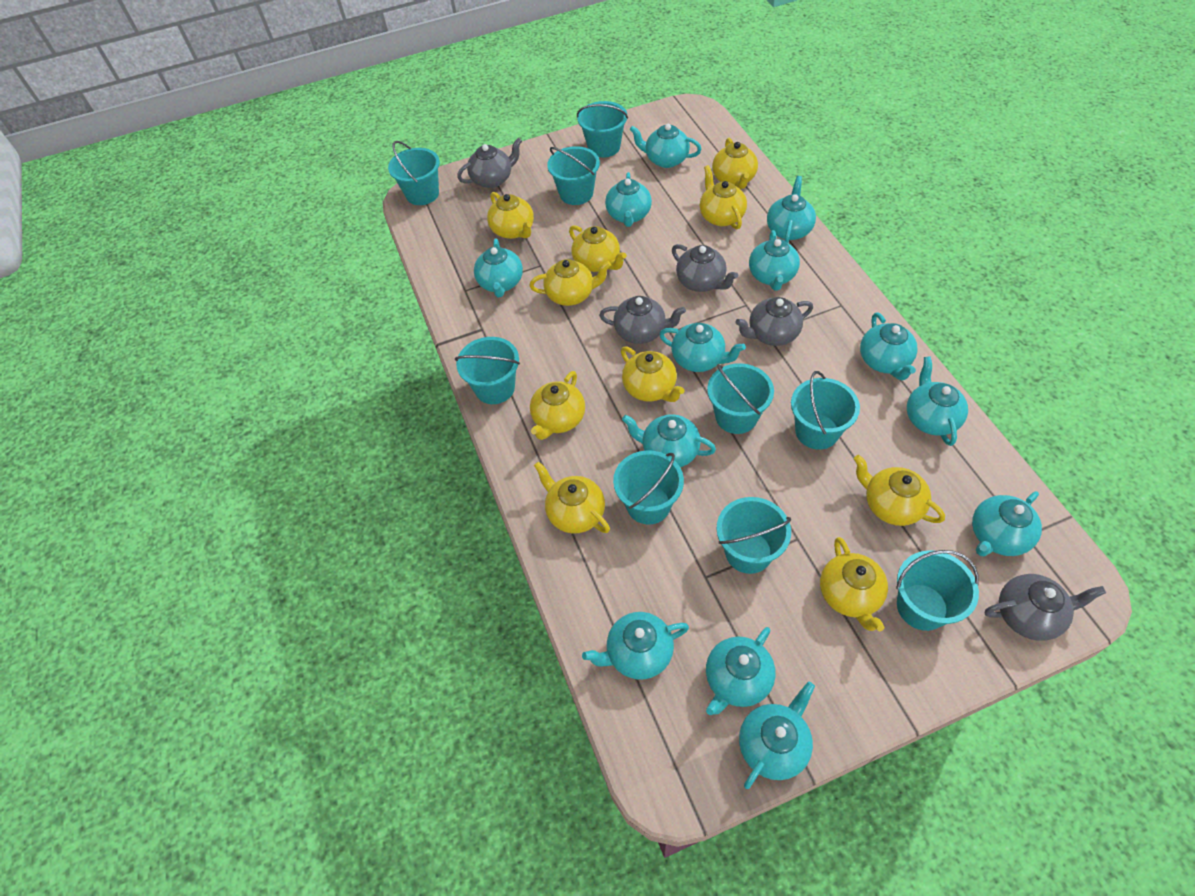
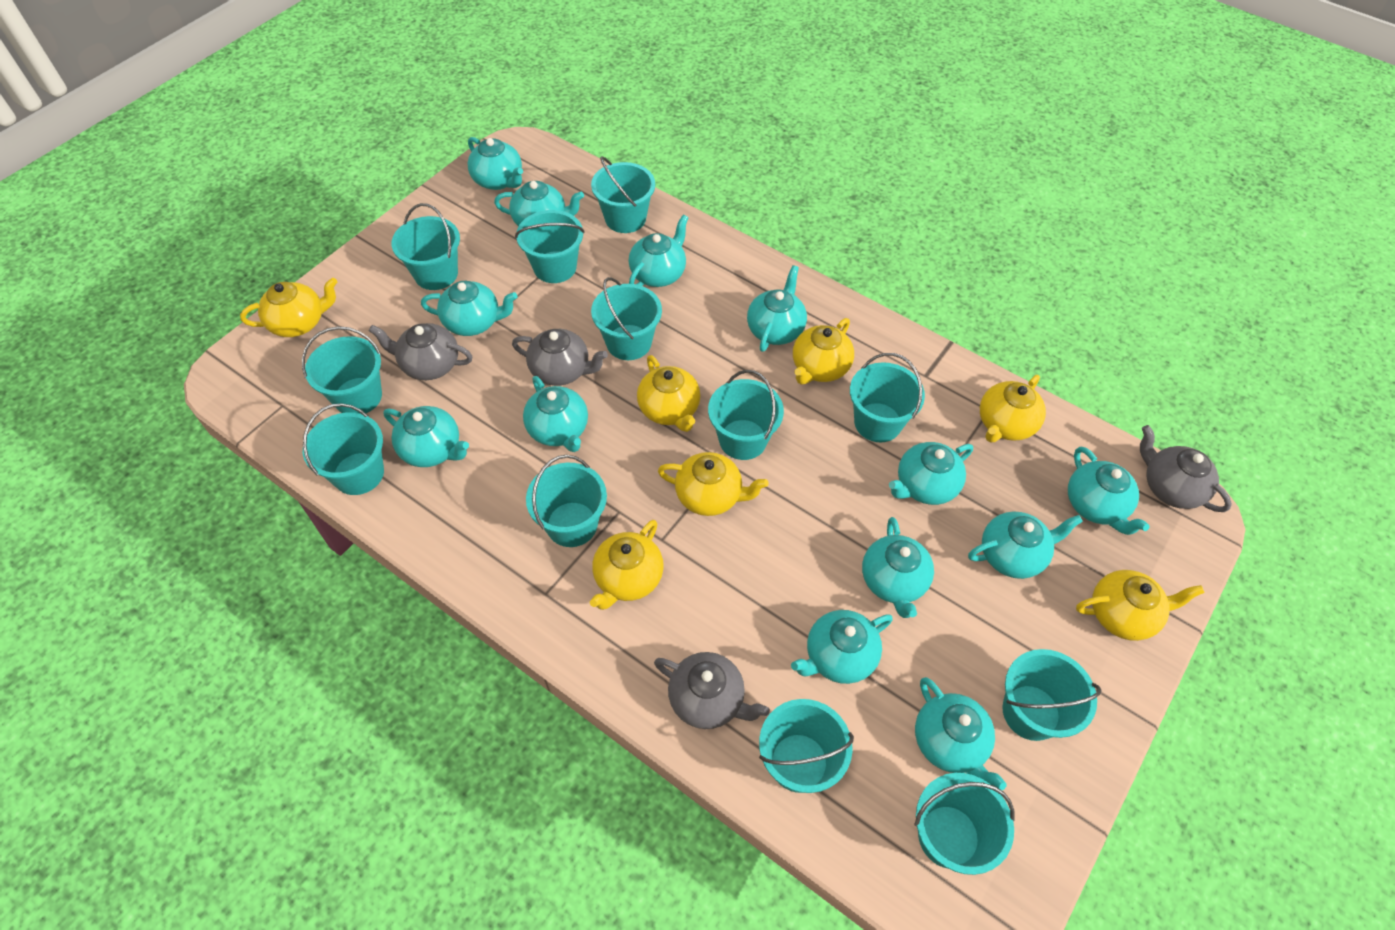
grey teapot: [457,138,522,188] [599,296,686,344] [672,244,738,292] [735,297,813,346] [985,574,1106,641] = 5 -> [369,323,473,380] [512,329,608,386] [654,652,770,729] [1140,425,1232,512] = 4
turquoise bucket: [388,141,440,205] [455,337,520,404] [547,146,600,205] [577,101,628,158] [613,450,684,525] [707,363,774,434] [717,497,791,574] [791,371,860,450] [896,550,979,631] = 9 -> [302,326,382,414] [303,403,384,495] [392,203,460,290] [515,210,585,283] [526,455,607,547] [591,156,655,233] [591,277,662,360] [708,370,784,460] [759,699,854,793] [850,353,925,442] [915,773,1015,875] [1002,649,1101,741] = 12
yellow teapot: [487,192,534,239] [529,259,611,306] [530,371,585,440] [534,461,610,534] [569,225,627,272] [621,346,684,402] [700,165,747,229] [712,138,758,189] [820,537,888,631] [854,455,945,526] = 10 -> [240,278,337,337] [590,520,664,610] [637,355,700,432] [658,452,769,516] [793,318,854,384] [980,375,1046,442] [1076,570,1205,641] = 7

